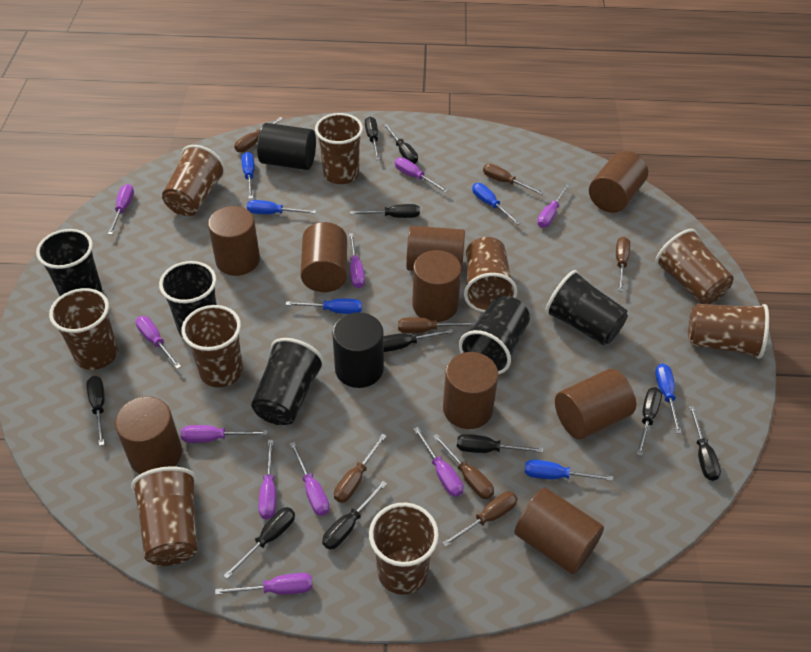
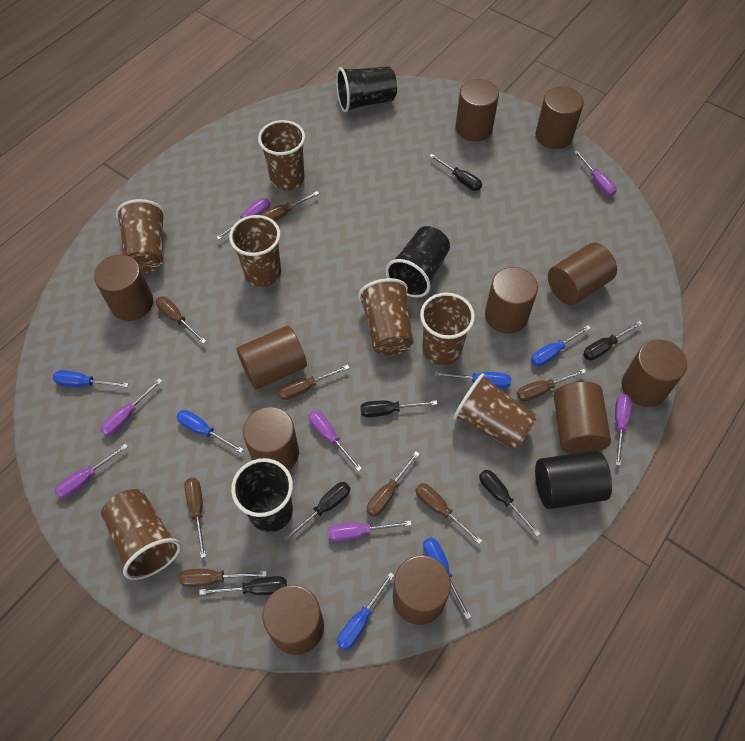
black cup: [36,229,102,296] [159,261,217,337] [251,338,325,425] [459,296,530,374] [545,270,628,345] = 5 -> [231,458,293,532] [336,66,397,112] [385,226,450,298] = 3
black cylinder: [257,123,316,170] [332,312,384,388] = 2 -> [535,450,612,509] = 1
black screwdriver: [87,376,105,446] [223,507,295,579] [322,481,387,550] [350,204,420,218] [365,116,380,160] [384,124,418,164] [384,329,454,352] [457,434,543,453] [636,387,662,456] [689,406,721,481] = 10 -> [199,576,287,595] [284,482,350,542] [360,400,437,417] [430,154,482,191] [479,470,540,536] [583,321,643,360] = 6
brown cup: [49,288,118,370] [131,466,197,566] [162,145,226,216] [181,305,243,387] [315,113,363,184] [369,503,439,594] [464,237,517,312] [655,229,734,304] [688,304,769,359] = 9 -> [101,489,181,580] [116,199,165,273] [229,215,281,287] [258,120,305,190] [358,278,414,356] [420,292,475,365] [453,373,537,450] = 7
brown cylinder: [115,396,182,474] [208,206,260,276] [301,222,347,292] [406,226,465,273] [412,250,461,322] [443,352,498,429] [515,488,604,574] [555,369,636,439] [589,151,648,213] = 9 -> [94,255,153,321] [237,326,307,390] [243,407,299,470] [263,585,324,655] [393,555,451,625] [455,79,499,142] [485,267,538,333] [535,86,584,149] [548,243,617,305] [554,382,611,454] [622,339,687,407] = 11
brown screwdriver: [234,117,283,152] [334,433,387,503] [398,317,475,333] [433,434,494,499] [443,491,518,547] [483,164,544,195] [616,237,630,292] = 7 -> [156,297,206,344] [179,569,267,587] [184,478,206,558] [261,191,319,221] [278,365,350,400] [367,451,420,517] [415,483,482,544] [517,369,586,402] = 8
purple screwdriver: [108,184,134,235] [136,316,181,369] [181,425,268,443] [215,573,312,595] [259,440,276,519] [290,442,330,516] [349,233,365,288] [395,158,448,192] [414,427,463,497] [537,183,569,228] = 10 -> [54,443,128,499] [100,378,162,436] [216,198,270,240] [309,410,362,471] [328,521,411,542] [574,150,616,196] [615,394,632,466] = 7

